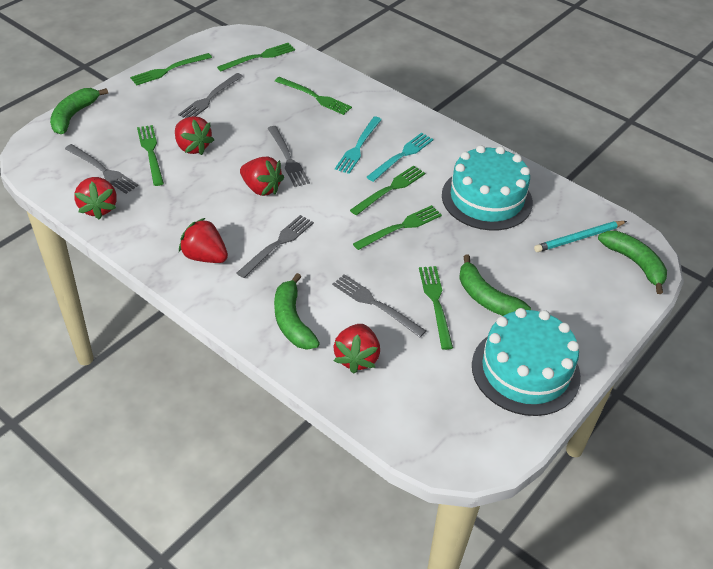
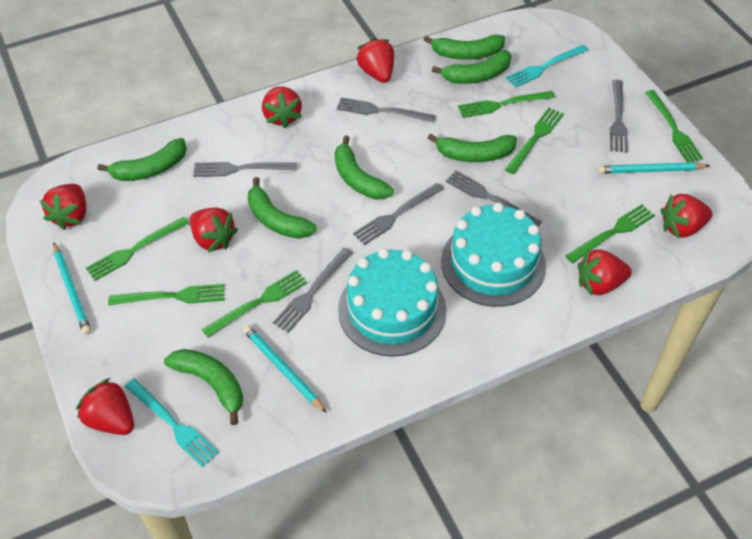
green banana: [50,88,108,134] [274,273,320,350] [459,254,531,316] [598,231,667,294] = 4 -> [98,138,187,181] [164,349,243,425] [248,177,317,239] [335,135,394,200] [423,34,505,60] [428,134,517,162] [432,50,511,84] = 7
grey fork: [65,144,139,194] [178,73,243,118] [237,215,314,278] [268,126,310,187] [332,274,426,337] = 5 -> [193,162,297,177] [273,248,352,333] [337,97,435,122] [353,183,444,245] [446,171,542,226] [610,80,628,153] = 6
red strawberry: [74,177,117,219] [175,116,214,155] [179,218,228,263] [240,156,284,196] [333,324,380,374] = 5 -> [39,184,86,230] [76,378,134,435] [190,207,238,252] [262,86,302,129] [356,38,394,83] [578,249,632,296] [661,194,712,238] = 7
turquoise pencil: [534,221,627,252] = 1 -> [53,243,91,335] [243,325,327,413] [598,162,709,173] = 3

